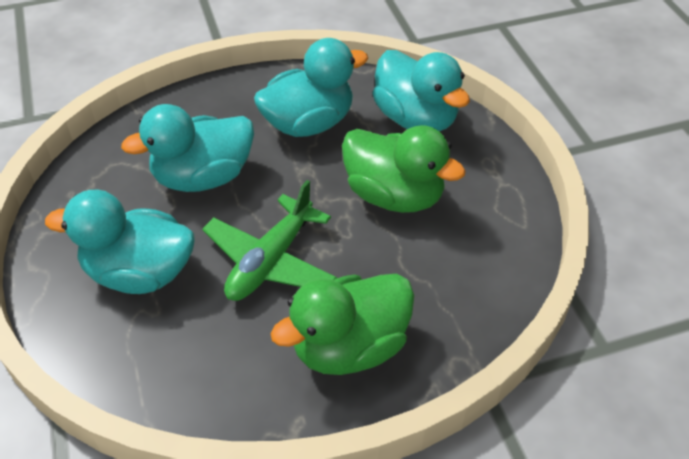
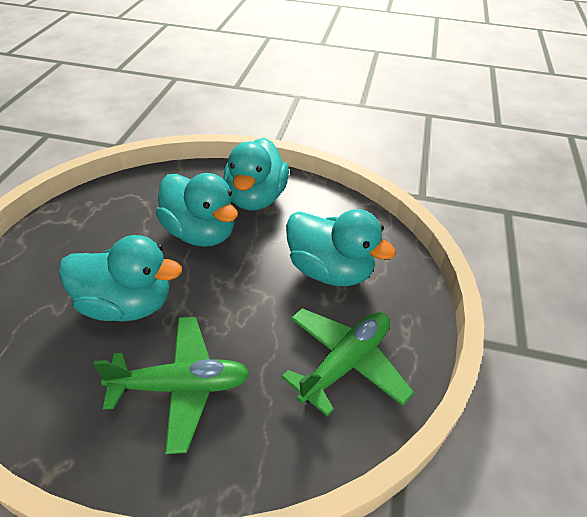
green duck: [270,274,415,375] [342,125,466,213] = 2 -> none = 0
green plane: [203,180,337,301] = 1 -> [93,317,250,454] [281,308,414,416] = 2

